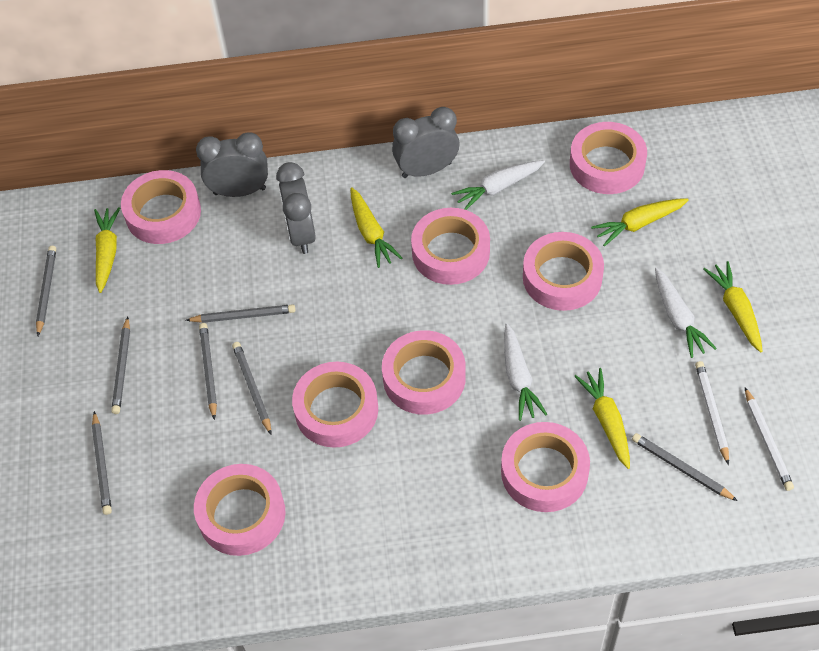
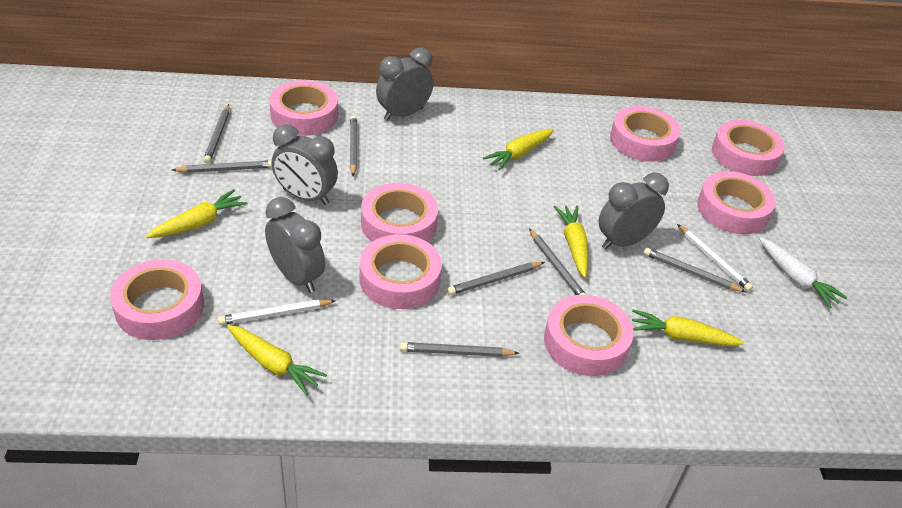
grey clock: [196,132,268,197] [276,162,316,254] [392,107,459,178] = 3 -> [265,197,325,293] [271,124,338,205] [376,48,433,121] [599,173,669,249] = 4
white carrot: [451,160,545,210] [504,323,547,421] [655,268,717,358] = 3 -> [759,238,848,308] = 1

